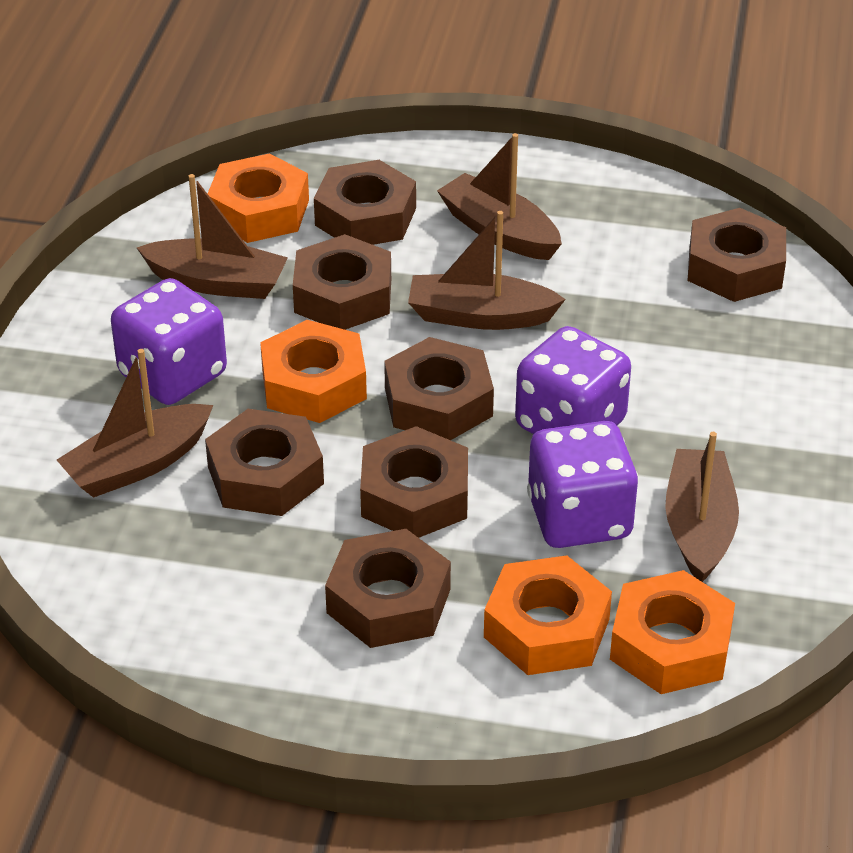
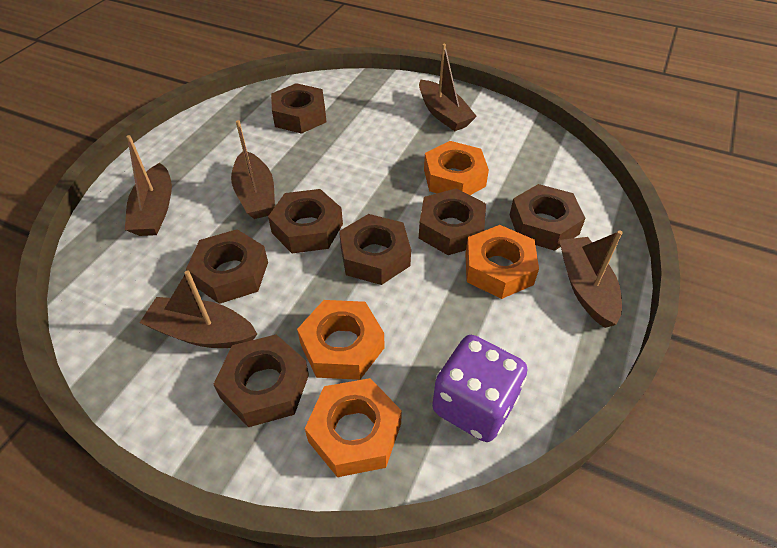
purple dice: [111,278,227,405] [515,326,631,434] [527,421,639,548] = 3 -> [432,335,527,442] = 1

